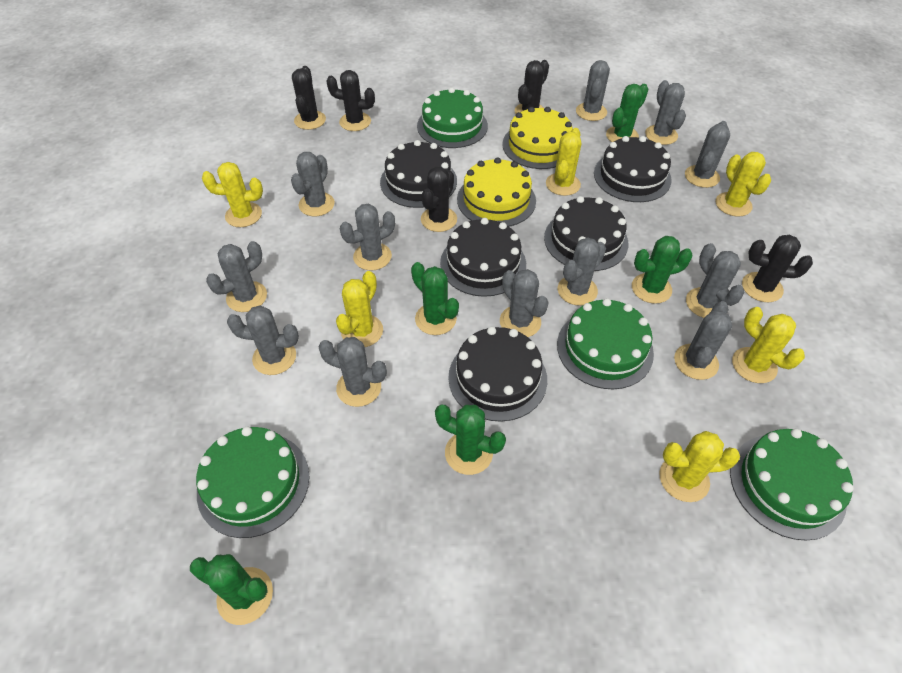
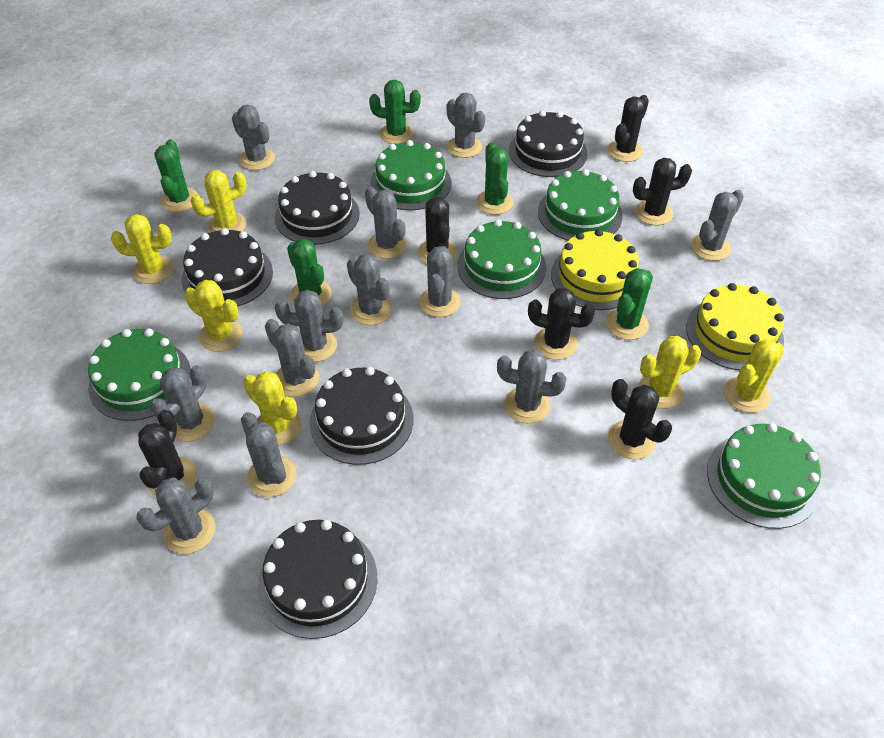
black cactus: [292,66,326,130] [326,70,375,131] [421,167,457,232] [515,60,549,114] [742,235,813,302] = 5 -> [138,410,197,495] [418,197,457,264] [528,288,595,360] [608,95,649,162] [608,379,672,460] [633,158,692,225] = 6
green cake: [196,427,309,538] [417,87,488,148] [557,298,654,389] [730,429,853,541] = 4 -> [88,329,191,421] [370,140,452,210] [457,219,546,299] [538,169,623,241] [707,423,821,529] = 5

